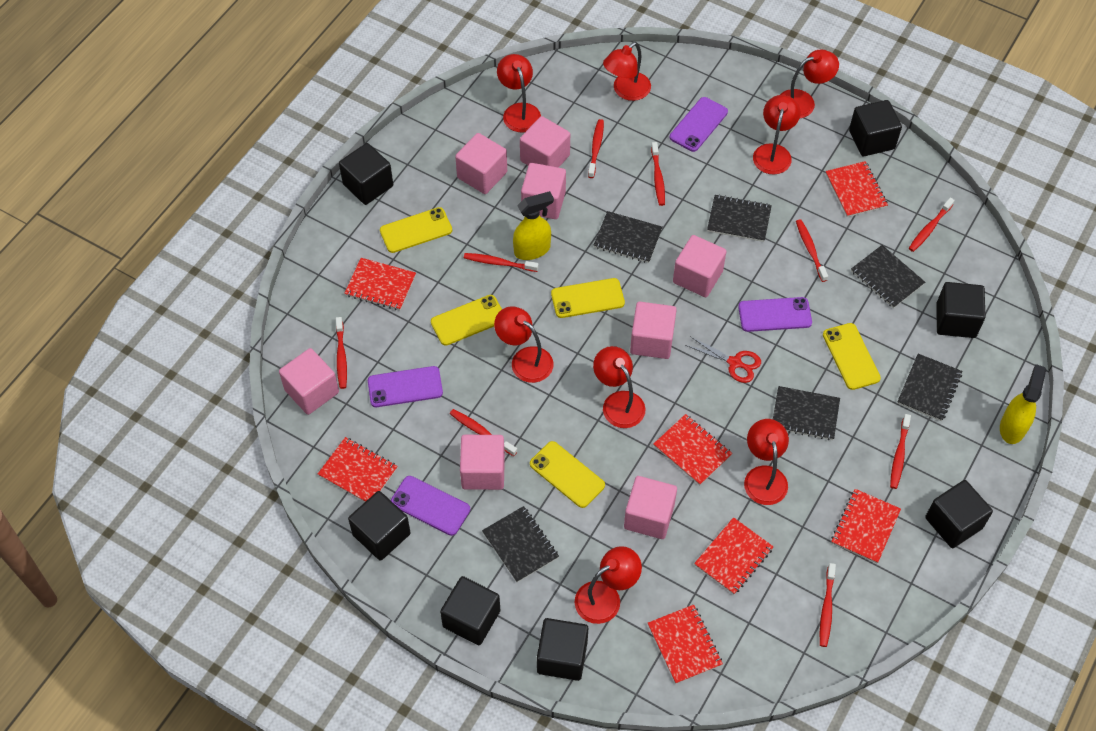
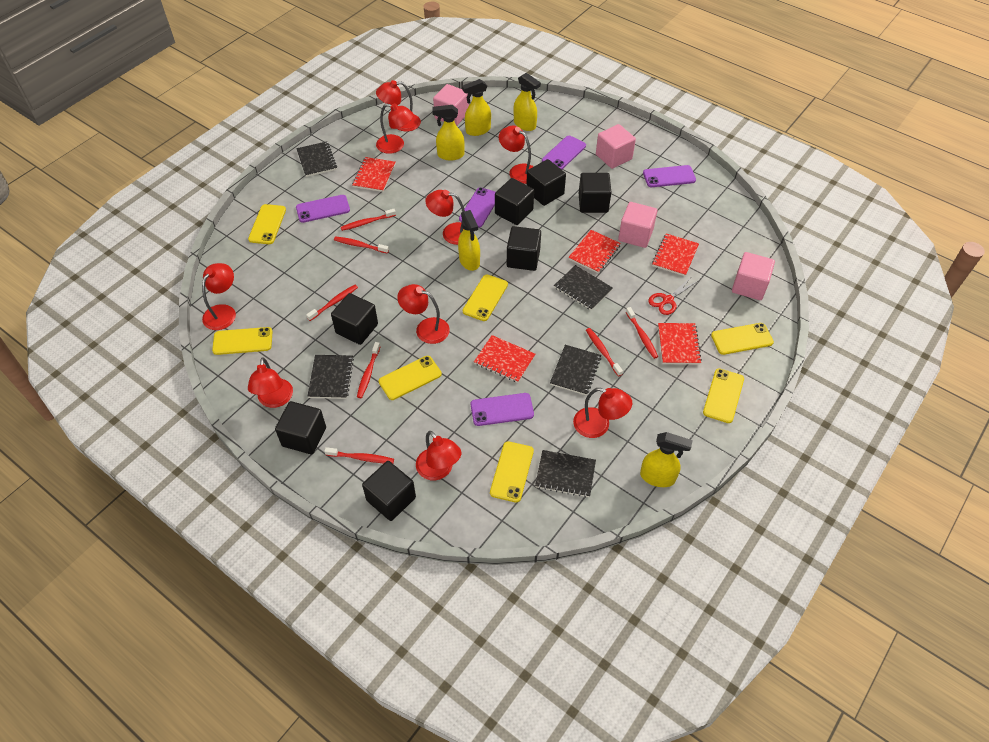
black notebook: [482,506,559,583] [594,211,662,263] [707,194,772,242] [773,386,840,440] [851,245,925,308] [897,354,962,421] = 6 -> [296,141,337,177] [308,355,354,399] [535,450,596,498] [550,345,601,395] [554,265,613,310] = 5
pink cube: [279,348,339,415] [455,133,507,194] [460,435,505,490] [520,116,570,168] [521,163,566,219] [624,476,677,539] [630,302,677,359] [673,235,727,297] = 8 -> [433,84,469,126] [596,124,636,169] [618,202,657,248] [732,252,775,300] = 4
purple phone: [368,366,443,407] [391,476,470,536] [670,97,728,152] [738,297,812,332] = 4 -> [296,195,350,223] [459,187,495,227] [471,393,534,426] [542,136,586,170] [643,165,696,187] = 5
red lamp: [494,306,553,383] [497,54,541,133] [575,546,642,624] [593,346,645,428] [603,42,651,101] [744,419,789,505] [753,95,801,175] [780,49,839,119] = 8 -> [202,263,236,330] [248,357,293,408] [376,80,421,132] [376,103,414,154] [397,284,450,344] [416,431,461,480] [425,190,465,245] [499,126,534,184] [573,388,632,438] = 9
red notebook: [318,437,398,502] [344,258,416,310] [648,605,723,684] [653,414,732,485] [694,517,774,595] [826,161,888,217] [831,489,901,563] = 7 -> [352,157,395,192] [474,335,535,383] [568,230,621,273] [652,233,699,276] [658,323,702,365] = 5
red toothbrush: [336,317,347,389] [450,409,517,456] [464,253,539,272] [588,119,604,178] [651,142,665,206] [796,219,828,282] [820,563,836,647] [890,414,911,489] [909,198,955,252] = 9 -> [306,285,358,321] [324,447,394,464] [334,236,389,253] [341,209,396,231] [357,342,381,398] [586,328,623,377] [626,307,658,359] = 7
yellow phone: [380,207,452,253] [431,295,502,346] [530,441,605,508] [551,278,625,318] [823,323,881,390] = 5 -> [212,327,272,355] [248,204,286,244] [379,356,442,400] [463,275,508,321] [490,441,534,503] [703,368,744,423] [711,323,774,355] = 7
yellow spray bottle: [513,191,554,260] [1000,364,1046,444] = 2 -> [432,105,465,160] [458,210,480,271] [462,79,491,136] [514,73,541,131] [640,432,693,487] = 5

